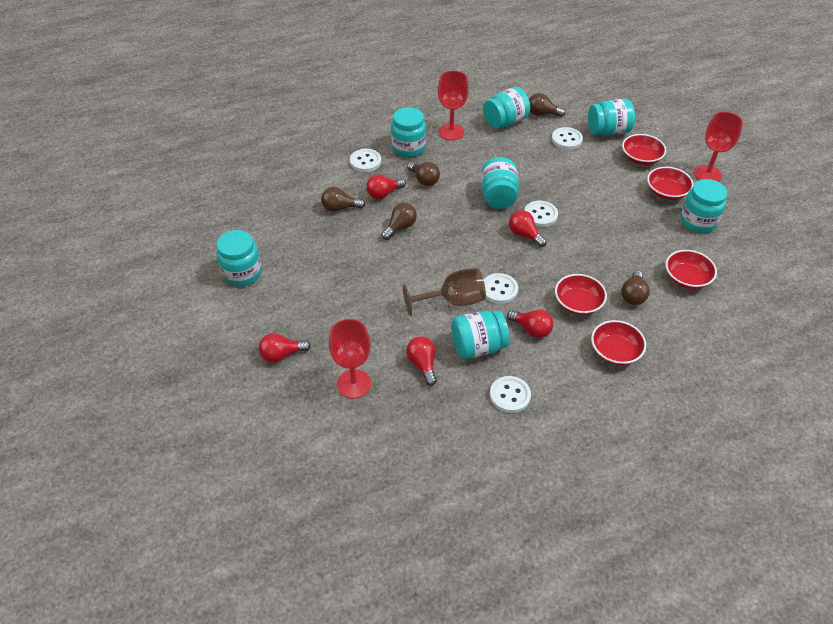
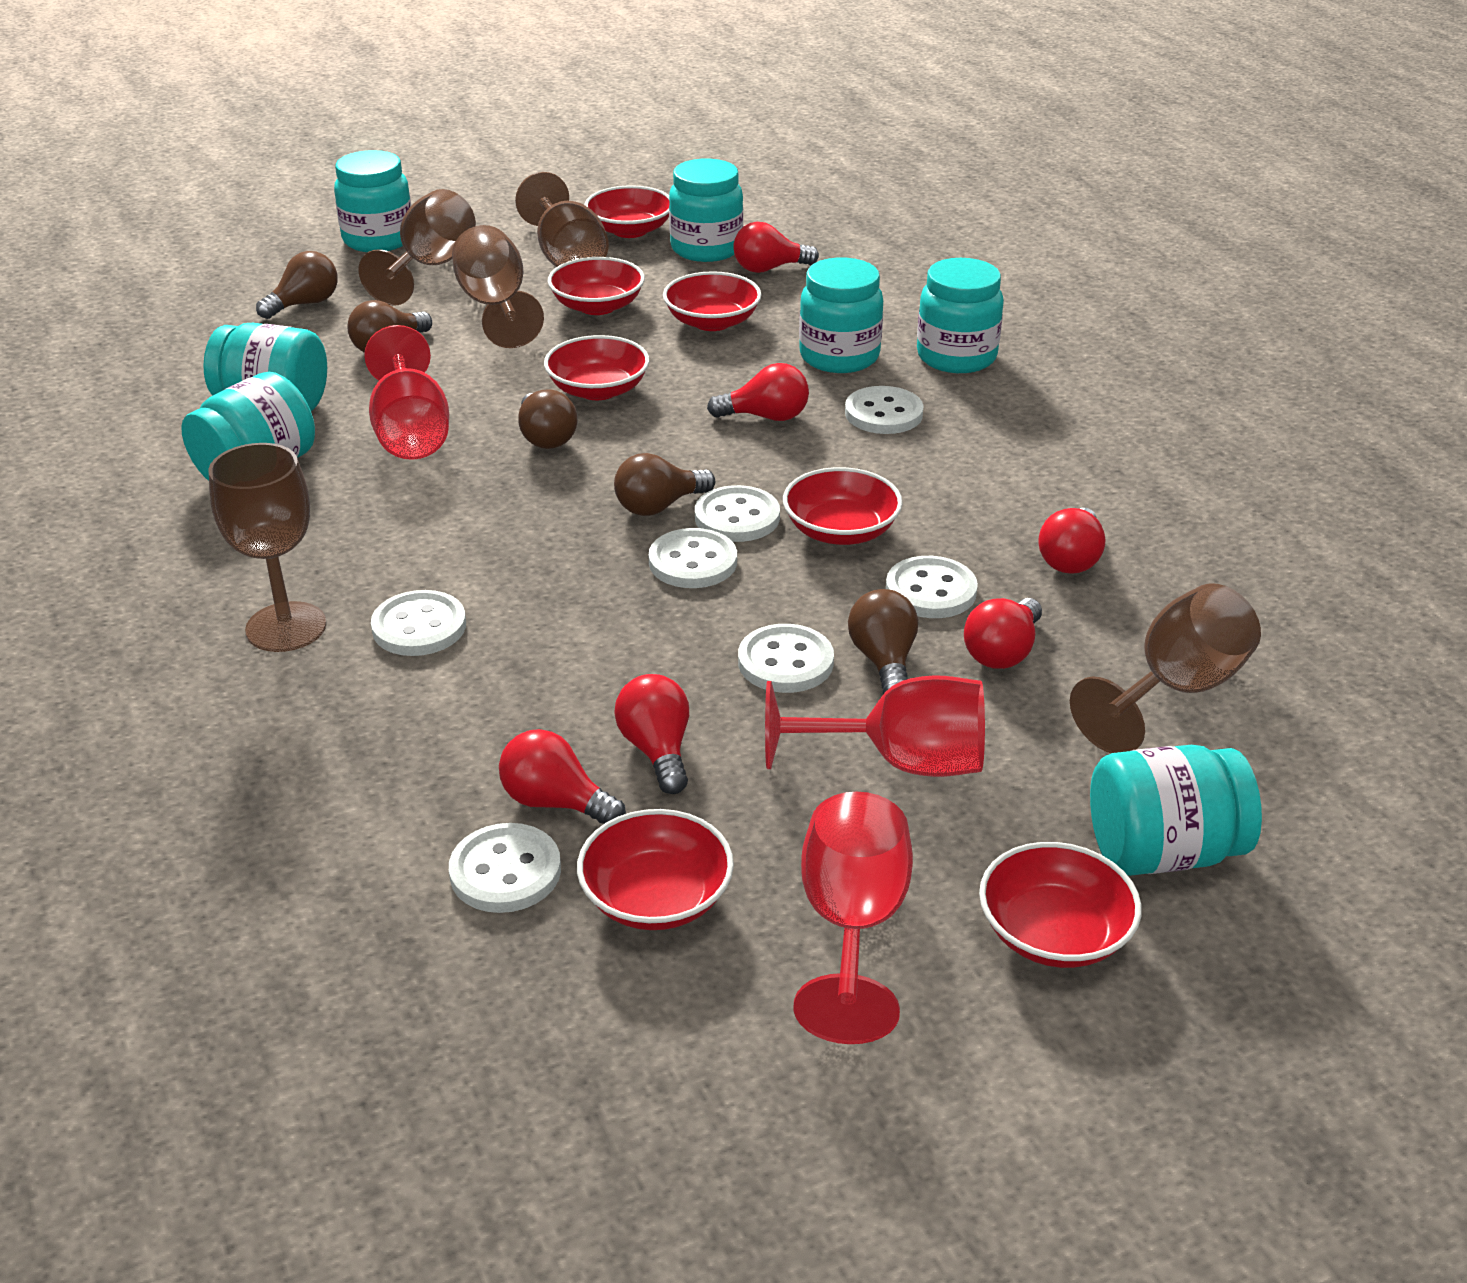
brown goblet: [403,268,486,316] = 1 -> [208,443,327,652] [358,189,476,306] [452,225,544,348] [515,172,609,267] [1070,583,1261,753] = 5
red bowl: [555,274,607,315] [591,320,646,365] [622,134,666,165] [647,167,694,200] [666,250,717,289] = 5 -> [544,335,649,400] [548,257,645,315] [577,809,734,930] [584,185,669,238] [663,271,762,331] [783,467,903,545] [979,842,1142,968] = 7
red light bulb: [259,333,311,362] [366,175,406,199] [406,336,437,386] [507,310,554,338] [509,210,547,247] = 5 -> [499,729,626,824] [614,674,689,794] [707,363,809,421] [733,222,819,273] [964,598,1042,669] [1038,508,1105,574] = 6
white button: [350,149,381,172] [484,273,518,304] [490,376,531,413] [524,201,558,227] [552,127,583,150] = 5 -> [371,590,466,656] [449,823,561,913] [649,528,737,588] [695,485,780,542] [738,624,834,693] [845,386,924,434] [886,556,978,618] = 7

